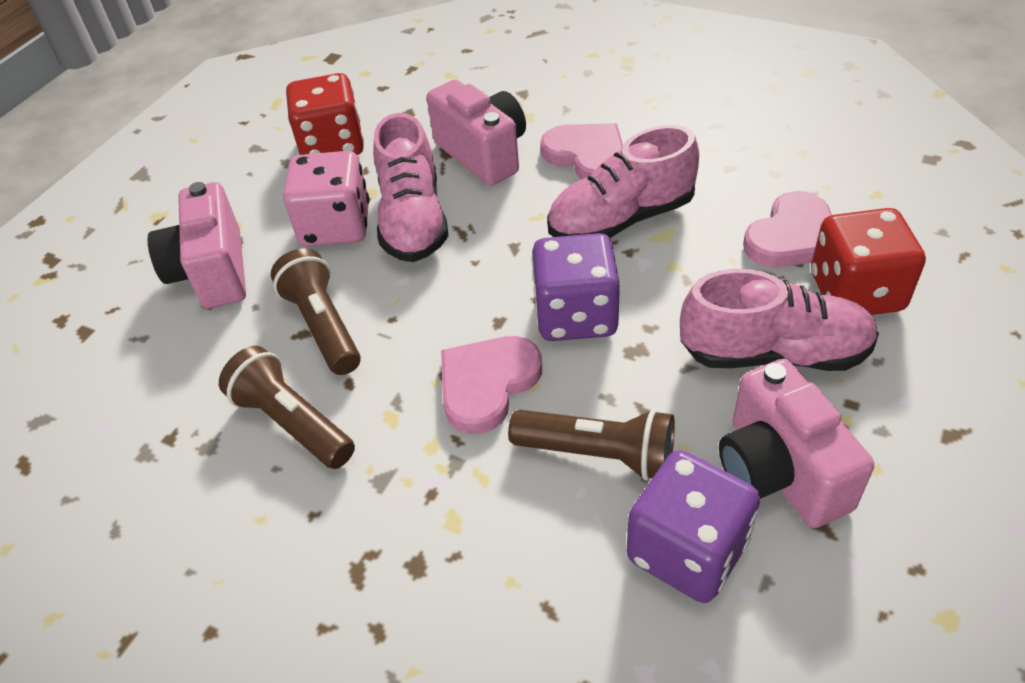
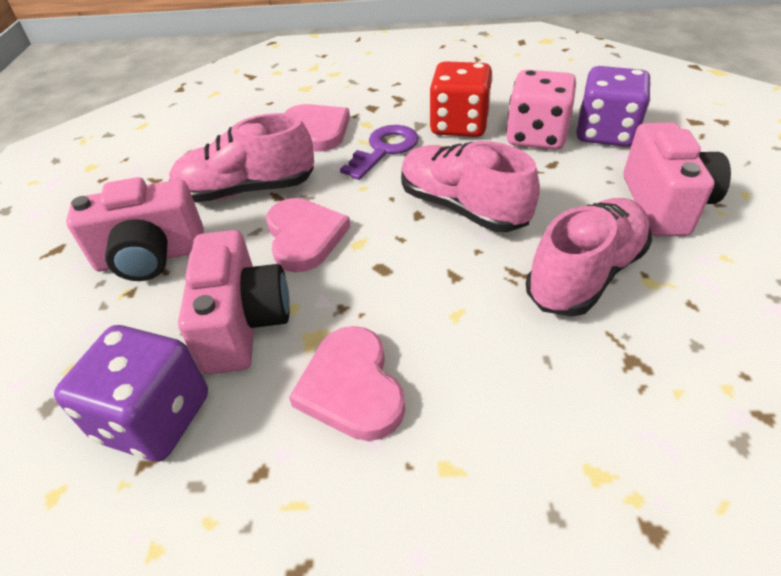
brown flashlight: [219,346,355,469] [271,248,361,375] [508,409,675,481] = 3 -> none = 0
purple key: none = 0 -> [340,125,419,180] = 1
red dice: [286,73,364,155] [811,208,926,315] = 2 -> [429,61,493,137] = 1

